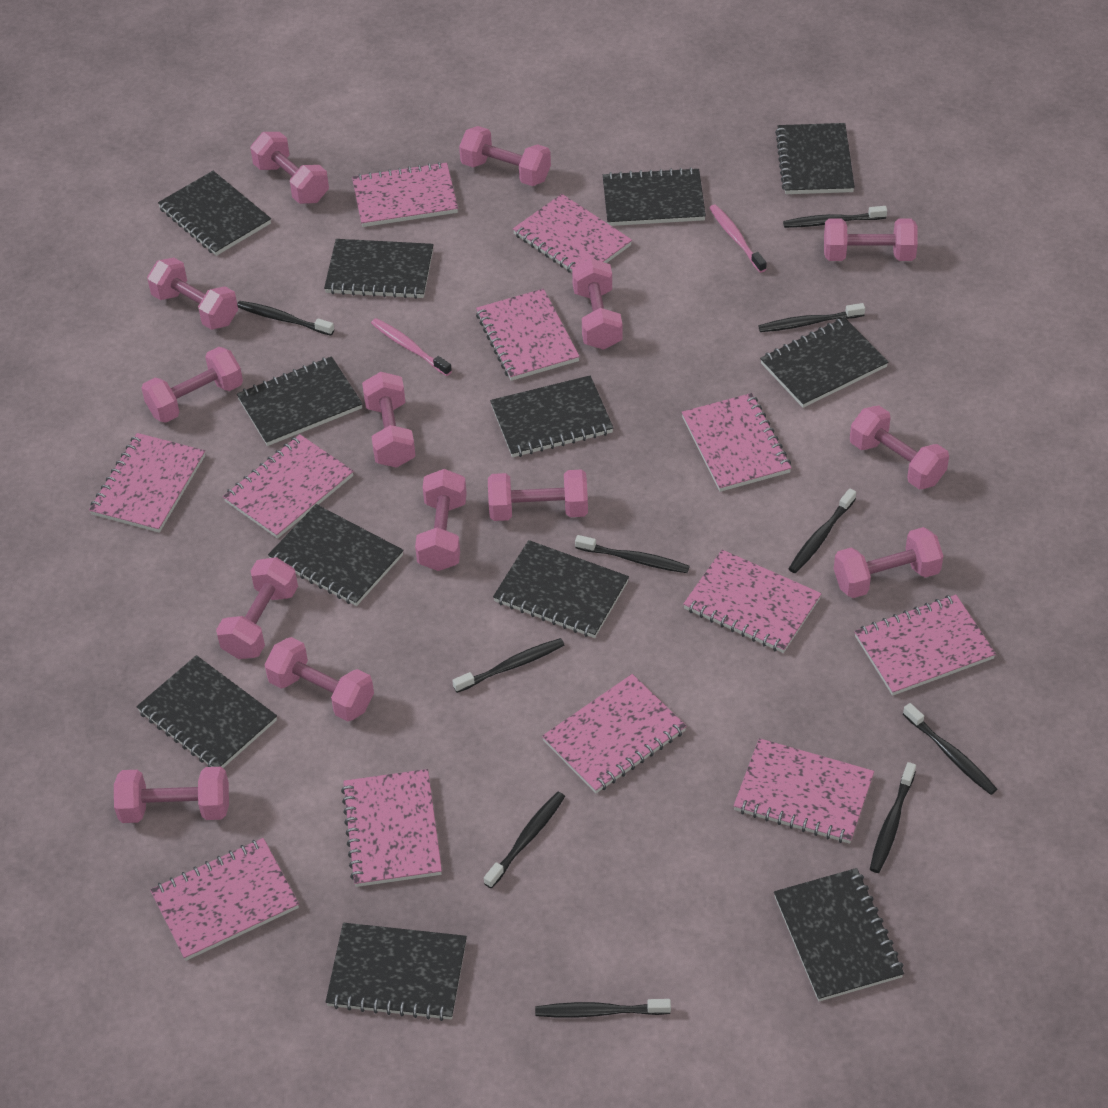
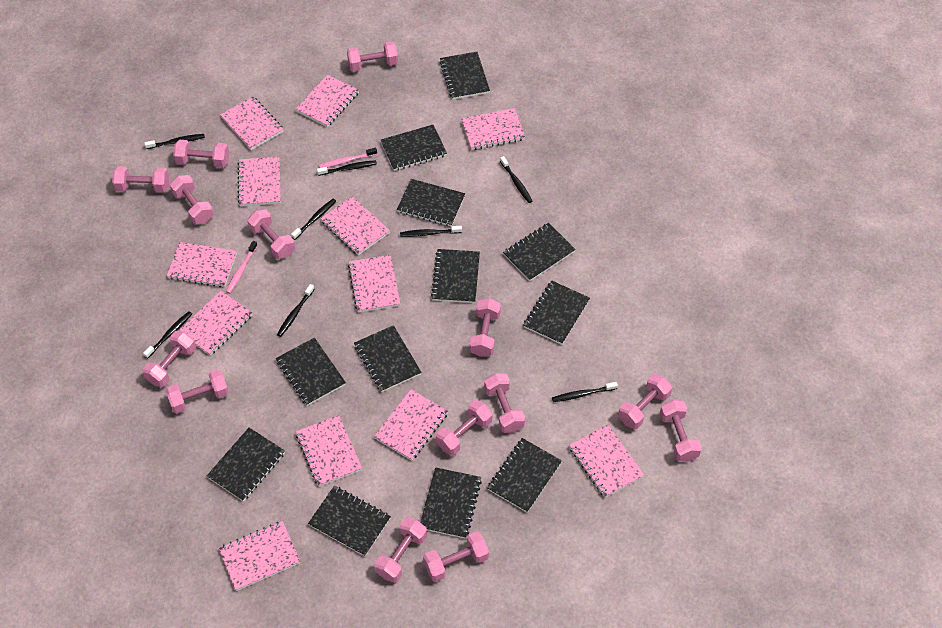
black toothbrush: [237,301,334,336] [452,638,564,693] [484,792,565,889] [535,999,671,1017] [575,535,689,573] [759,303,865,332] [783,206,887,228] [788,488,856,573] [870,762,916,873] [903,703,997,795] = 10 -> [143,311,192,359] [145,134,205,149] [277,284,314,337] [291,199,336,240] [317,160,377,176] [400,226,462,237] [500,156,532,203] [552,382,618,402] = 8

